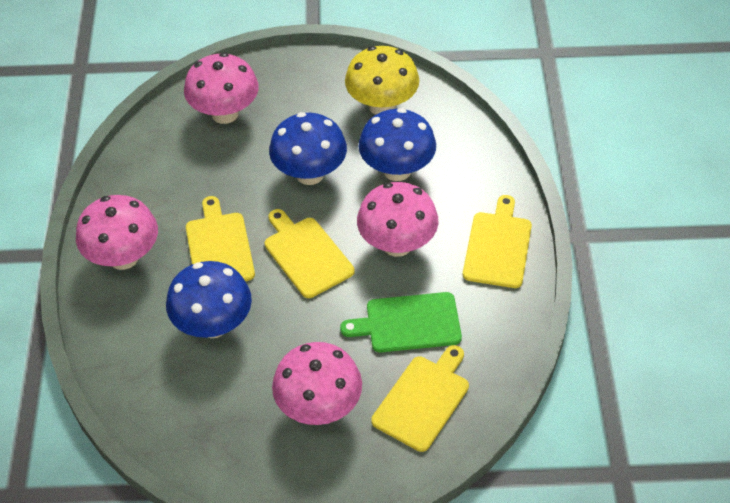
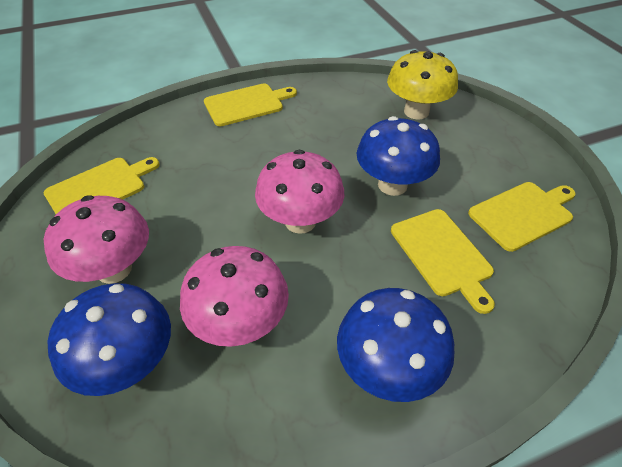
green cutting board: [340,292,462,352] = 1 -> none = 0
pink mushroom: [76,195,158,270] [184,52,258,124] [272,342,362,425] [357,182,438,257] = 4 -> [44,195,149,284] [180,246,289,347] [255,150,345,234] = 3

